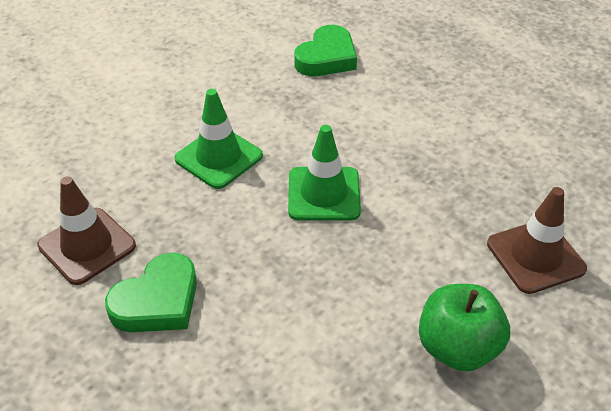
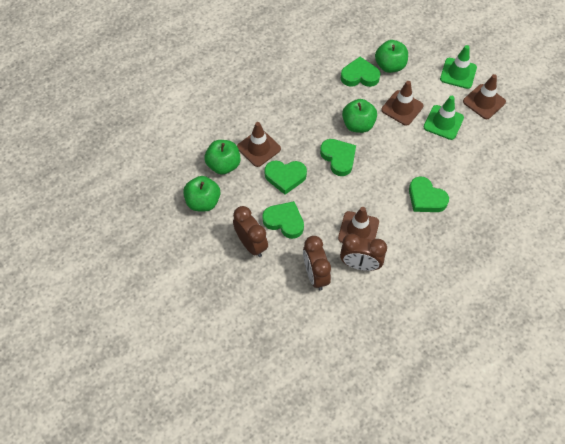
brown clock: none = 0 -> [233,206,268,257] [303,236,331,290] [340,234,387,271] = 3
brown traffic cone: [37,176,136,285] [487,187,587,294] = 2 -> [237,122,281,167] [338,207,379,243] [381,81,424,126] [463,74,506,119] = 4
green apple: [419,284,510,372] = 1 -> [183,176,220,211] [205,140,241,175] [342,99,377,133] [375,40,408,73] = 4
green heart: [105,252,197,332] [294,25,357,76] = 2 -> [262,201,304,239] [264,161,307,195] [320,139,356,176] [341,57,380,87] [409,176,449,212] = 5

